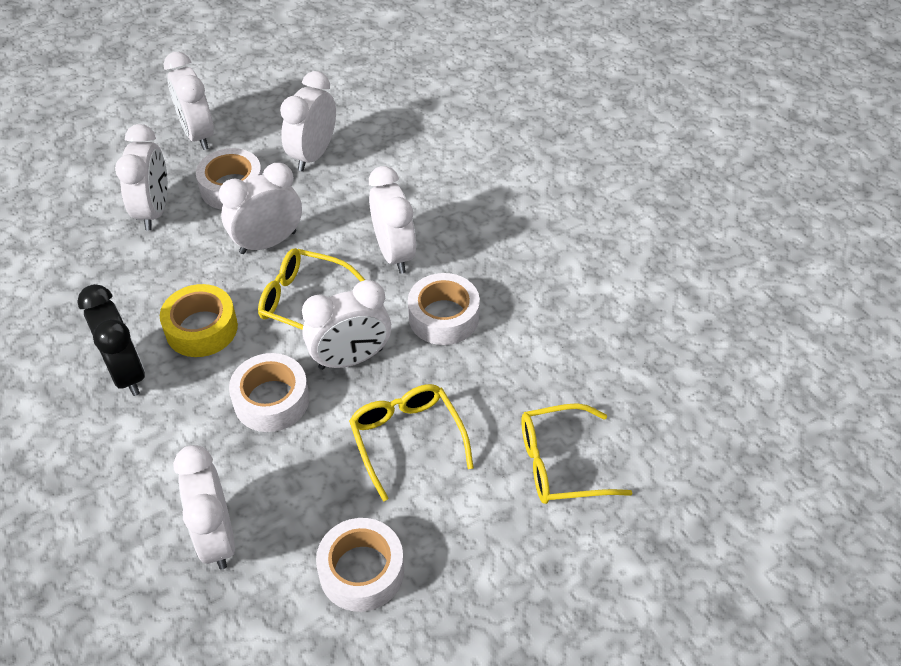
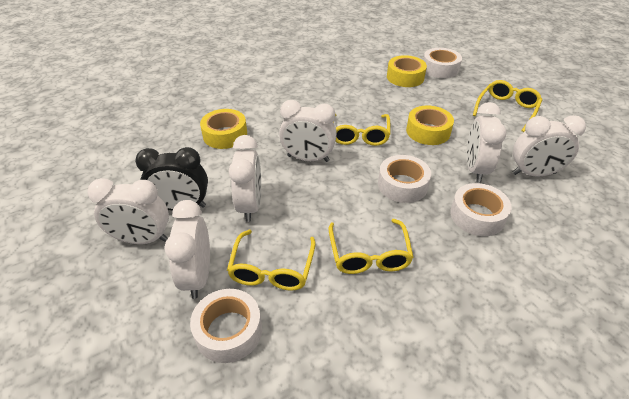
white clock: [115,124,168,230] [164,52,214,150] [173,445,235,570] [219,163,302,254] [280,71,336,171] [302,280,391,370] [369,166,416,274] = 7 -> [88,178,169,244] [164,200,210,299] [229,135,261,222] [279,100,337,162] [467,102,507,183] [513,115,586,177] = 6
yellow glasses: [258,248,365,330] [349,384,474,501] [521,403,632,504] = 3 -> [227,230,316,291] [329,219,414,274] [333,113,391,146] [473,80,542,132] = 4
yellow tape: [160,284,238,357] = 1 -> [200,109,247,149] [387,55,427,87] [406,105,454,145] = 3

